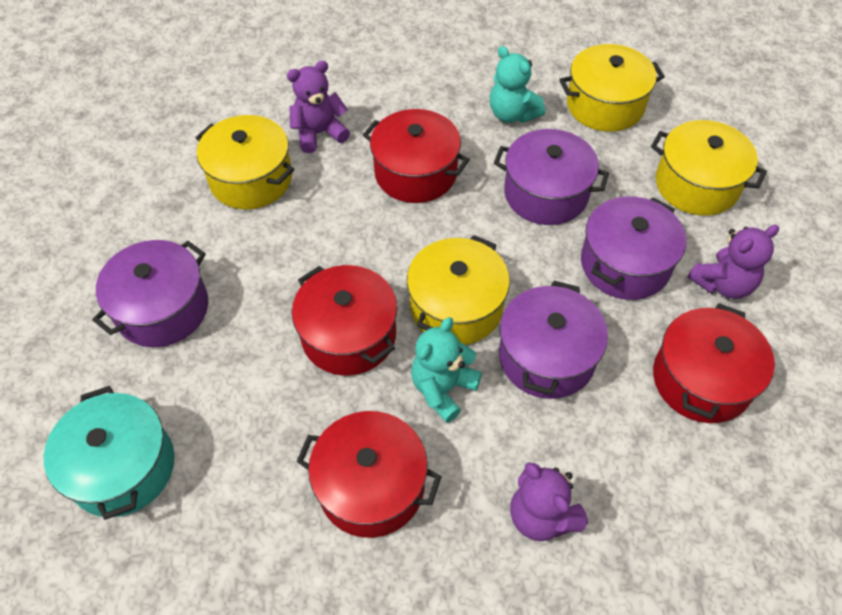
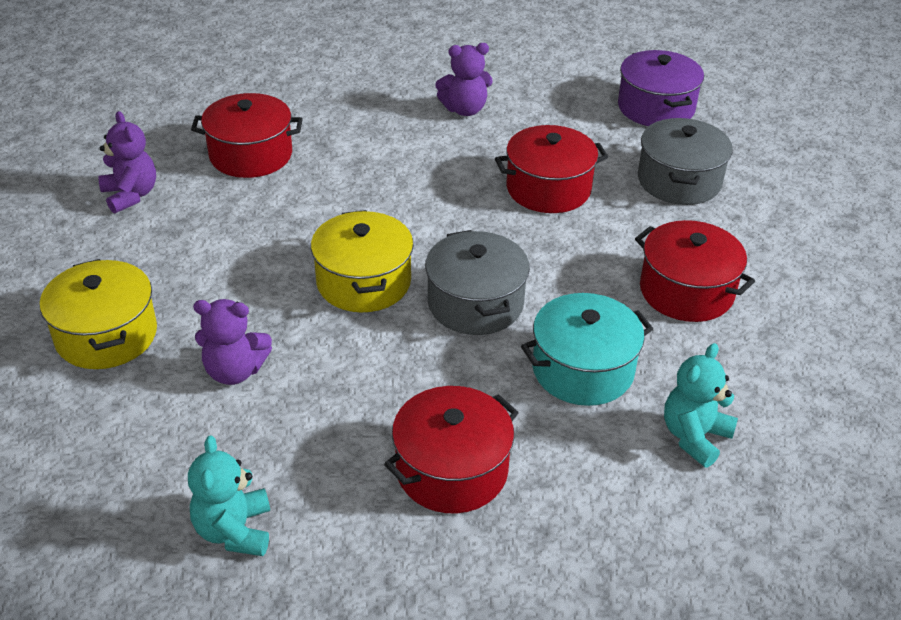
grey pot: none = 0 -> [425,230,530,335] [638,118,733,205] = 2
purple pot: [92,240,208,347] [494,129,609,225] [499,281,608,399] [581,196,686,300] = 4 -> [618,50,704,126] = 1
yellow pot: [195,115,294,210] [407,235,510,345] [559,44,665,132] [651,120,767,216] = 4 -> [40,259,157,369] [311,210,414,312] = 2

